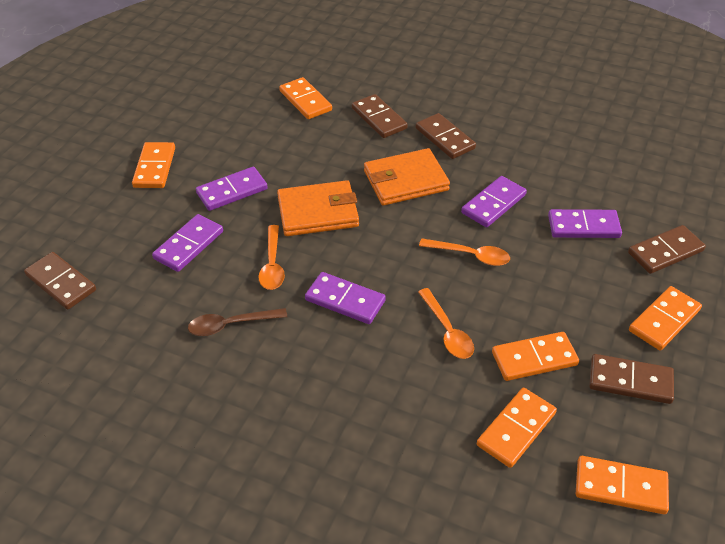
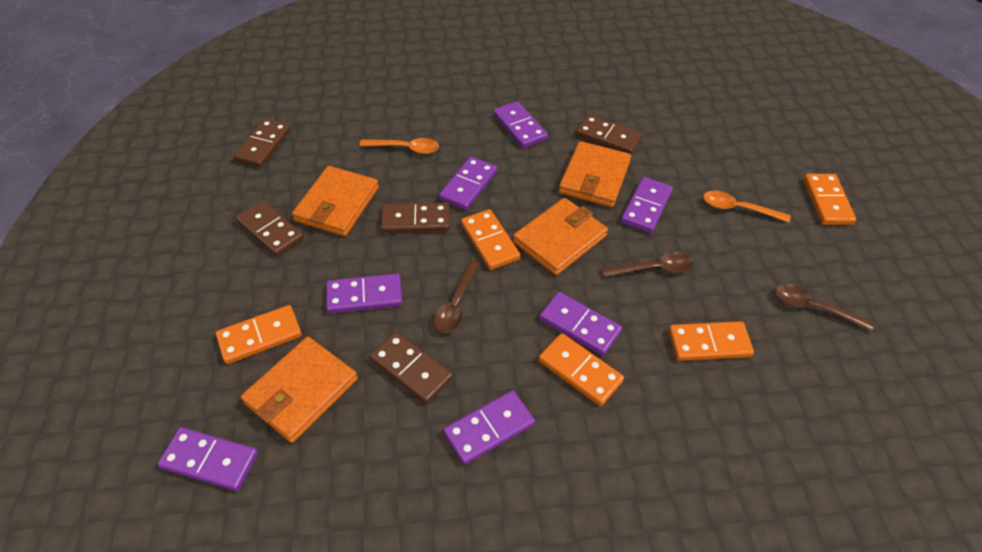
brown spoon: [188,308,287,336] = 1 -> [433,260,480,333] [601,252,694,277] [775,284,874,331] = 3
orange domino: [132,142,175,188] [279,77,332,119] [477,388,557,468] [492,332,579,381] [576,456,669,514] [629,286,702,350] = 6 -> [216,305,302,364] [461,209,520,270] [538,333,624,406] [669,321,754,361] [803,174,856,225] = 5
orange spoon: [258,225,285,290] [418,288,474,359] [419,238,510,266] = 3 -> [359,138,439,154] [703,191,791,223] = 2
orange wallet: [277,180,359,236] [364,148,450,206] = 2 -> [241,337,358,443] [292,166,379,236] [513,198,608,275] [559,141,631,207] = 4
purple domino: [152,214,223,272] [196,167,268,211] [305,272,386,324] [461,176,527,227] [548,209,622,238] = 5 -> [158,427,258,491] [326,274,402,314] [439,157,497,210] [443,390,535,465] [494,101,548,148] [539,292,622,356] [621,177,673,233] = 7

